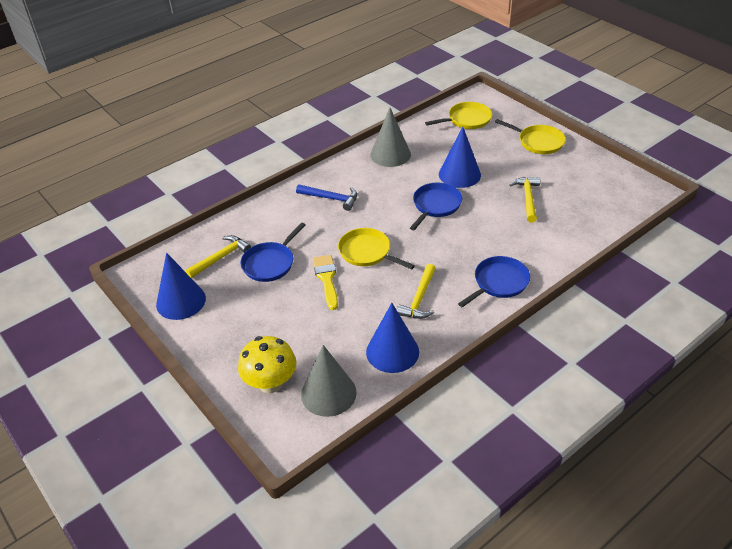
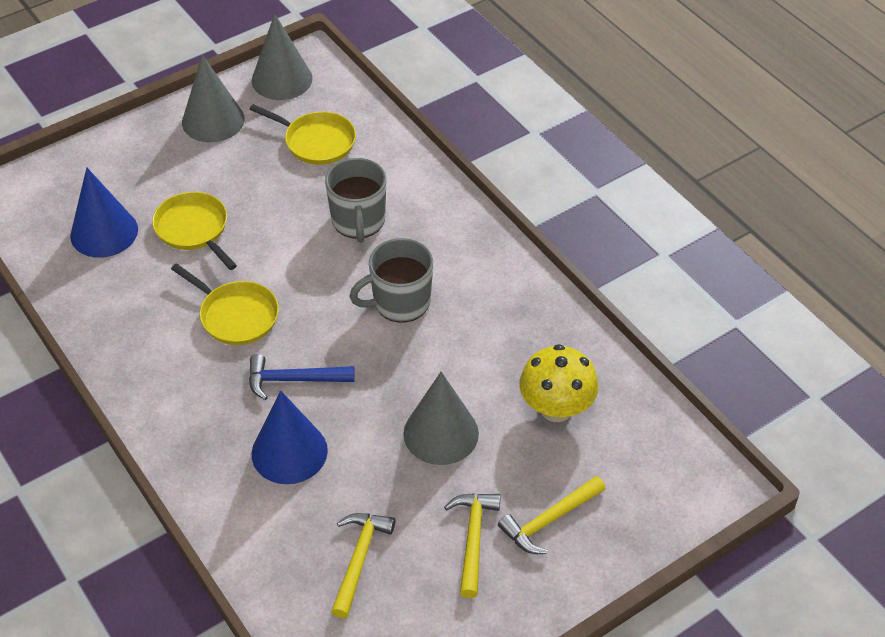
blue cone: [156,253,206,320] [366,303,419,373] [439,127,481,188] = 3 -> [70,167,138,258] [252,390,328,484] = 2
blue pan: [240,222,305,282] [410,183,462,230] [458,256,530,307] = 3 -> none = 0
grey cone: [301,345,357,417] [370,108,411,167] = 2 -> [182,55,245,142] [252,13,313,100] [403,372,479,465] = 3
grey mug: none = 0 -> [325,158,387,243] [349,238,433,322] = 2
yellow brush: [313,255,338,310] = 1 -> none = 0

